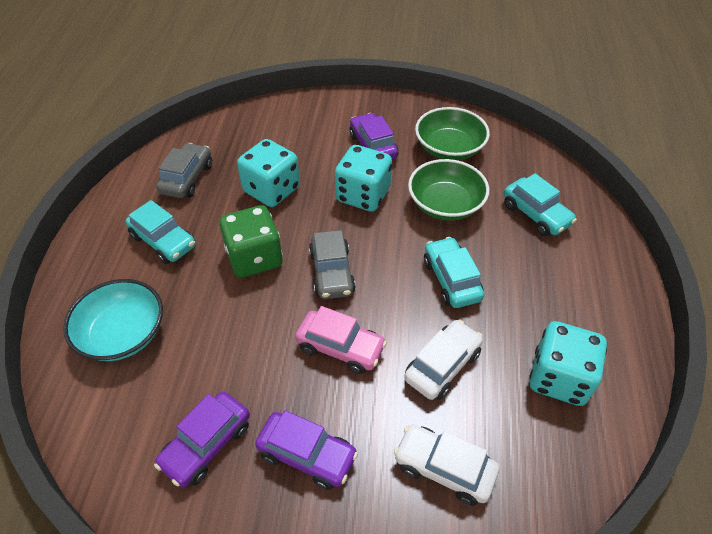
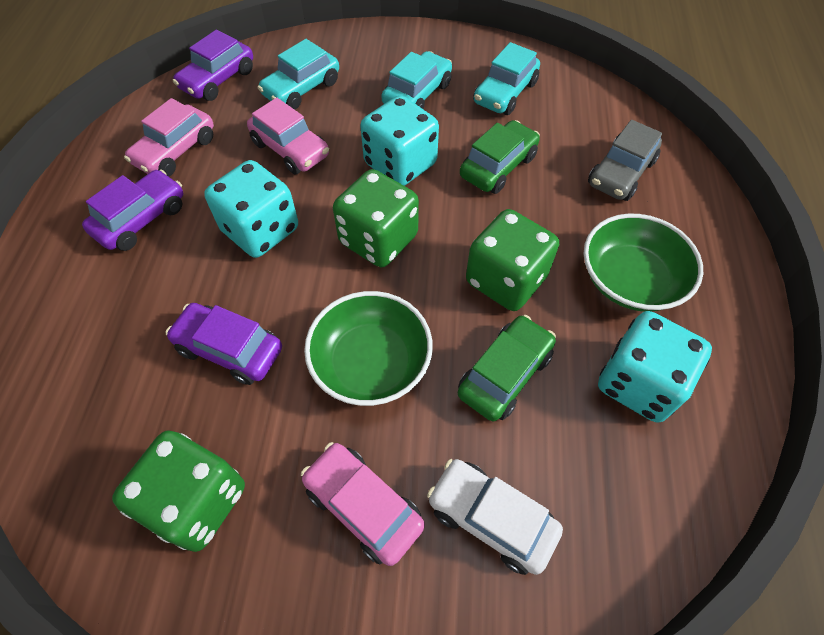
green car: none = 0 -> [458,315,556,421] [460,120,540,194] = 2
green dice: [219,205,283,278] = 1 -> [112,430,245,552] [333,169,419,267] [466,209,559,311] = 3
grey car: [156,143,212,198] [309,230,356,299] = 2 -> [588,120,662,201] = 1
pink car: [295,306,387,374] = 1 -> [124,98,214,177] [247,98,329,174] [301,442,425,566] = 3
turquoise bowl: [63,279,163,361] = 1 -> none = 0
white car: [393,424,499,506] [404,319,483,400] = 2 -> [427,459,563,575] = 1

